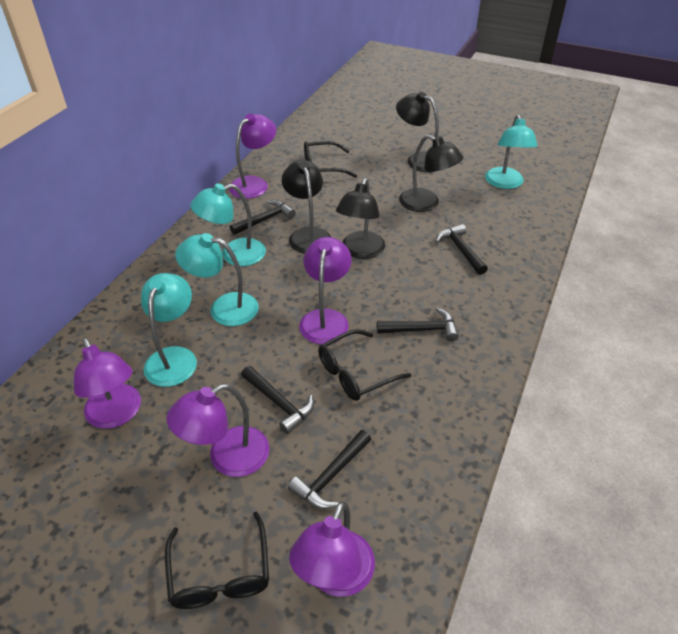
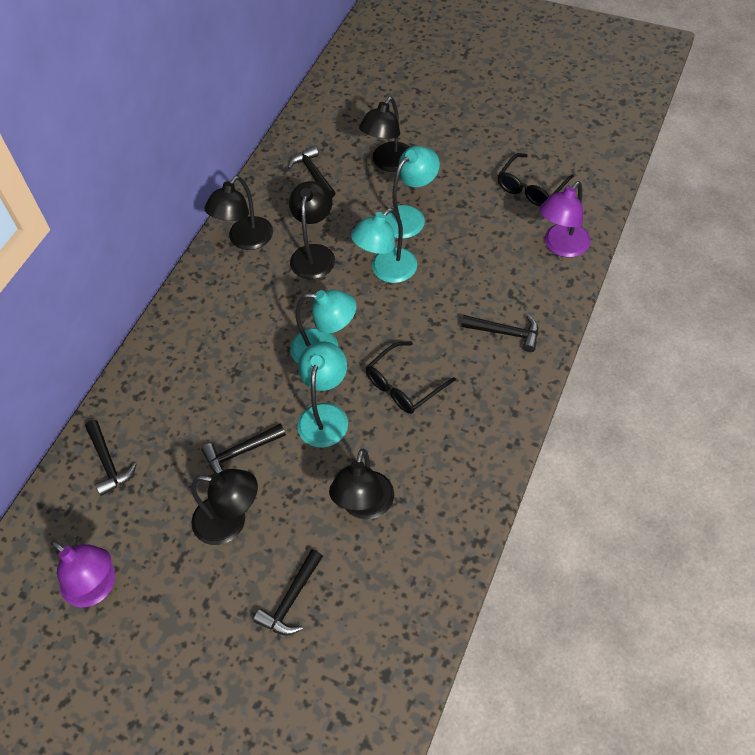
black glasses: [165,511,269,609] [304,141,357,178] [318,329,412,401] = 3 -> [366,341,456,414] [497,153,574,207] = 2
black lamp: [282,160,331,254] [336,178,385,259] [396,92,439,172] [399,135,463,212] = 4 -> [191,469,258,545] [204,176,273,250] [289,181,335,279] [329,448,394,519] [359,97,410,172] = 5
purple lamp: [74,337,141,429] [166,384,269,477] [229,113,276,199] [289,501,375,597] [299,237,351,344] = 5 -> [51,541,115,607] [539,181,591,257] = 2

